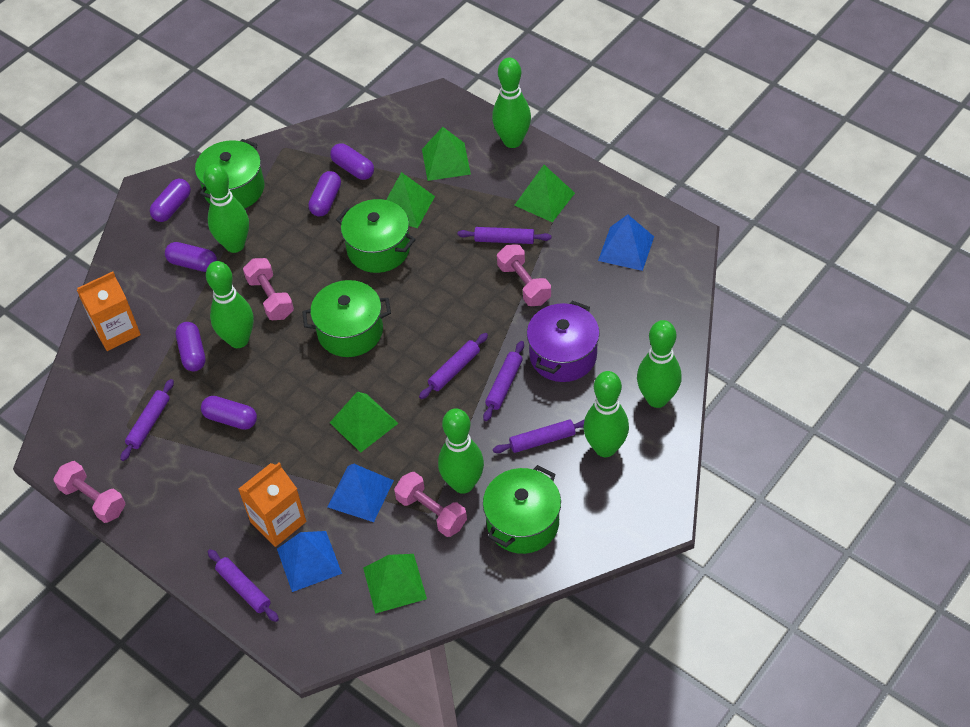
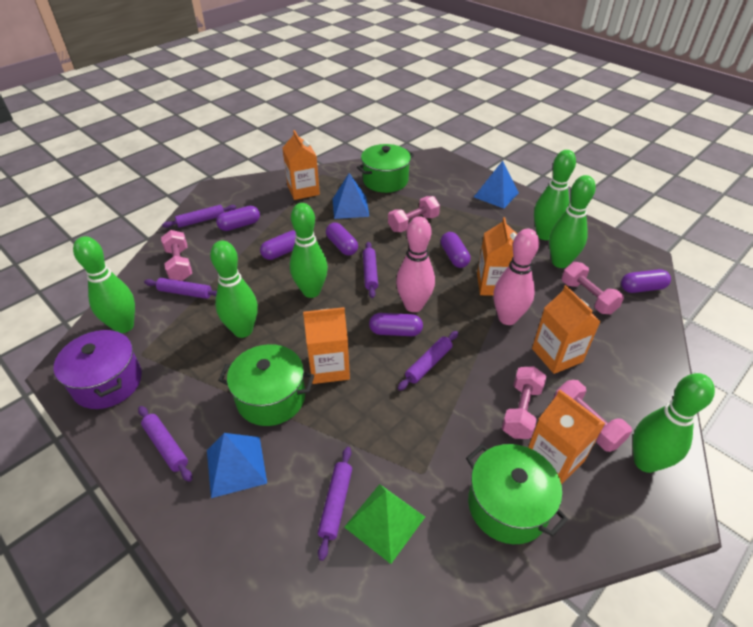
green pot: [195,139,264,208] [302,280,391,357] [336,199,416,273] [483,465,561,554] = 4 -> [218,344,314,426] [357,144,414,193] [466,444,568,544] = 3
green pyramid: [330,392,398,453] [363,554,427,614] [386,172,435,228] [422,127,471,181] [514,165,575,222] = 5 -> [344,484,425,564] = 1
orange carton: [77,271,141,351] [238,463,306,547] = 2 -> [282,130,320,200] [303,307,350,384] [477,217,517,296] [528,390,605,485] [532,285,601,374] = 5
pink bowling pin: none = 0 -> [396,216,435,312] [493,229,539,325] = 2
pink dumbbell: [53,461,126,523] [243,258,294,320] [394,472,467,537] [497,244,551,306] = 4 -> [161,230,192,281] [388,196,440,232] [502,366,547,439] [553,380,632,452] [562,262,624,314] = 5

